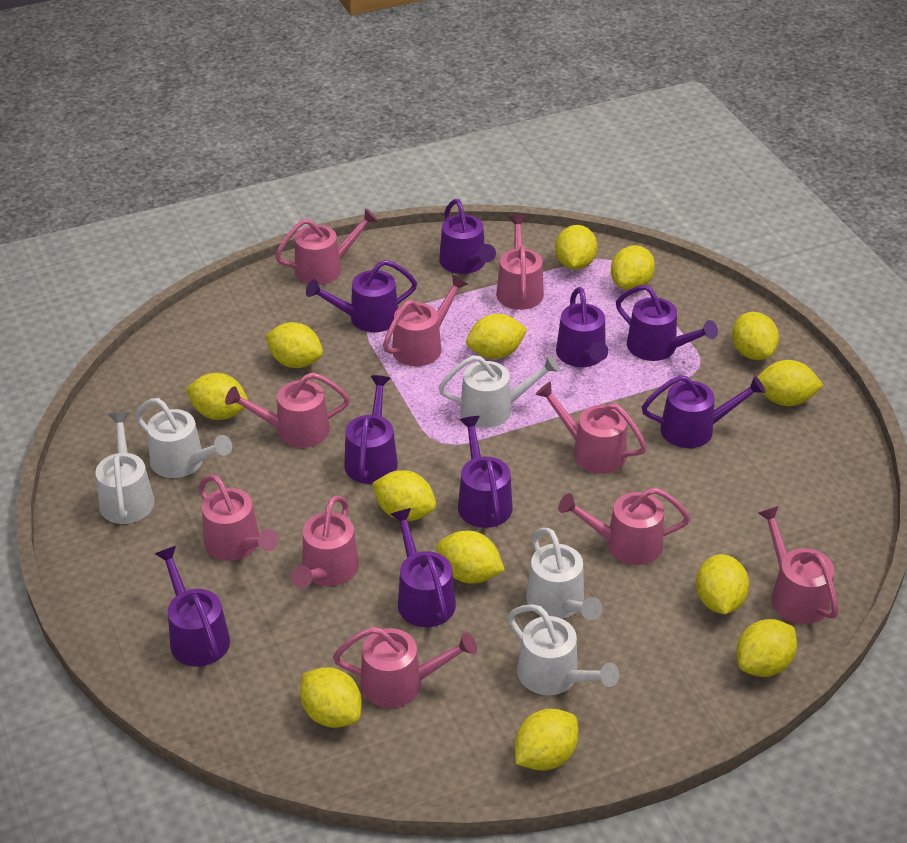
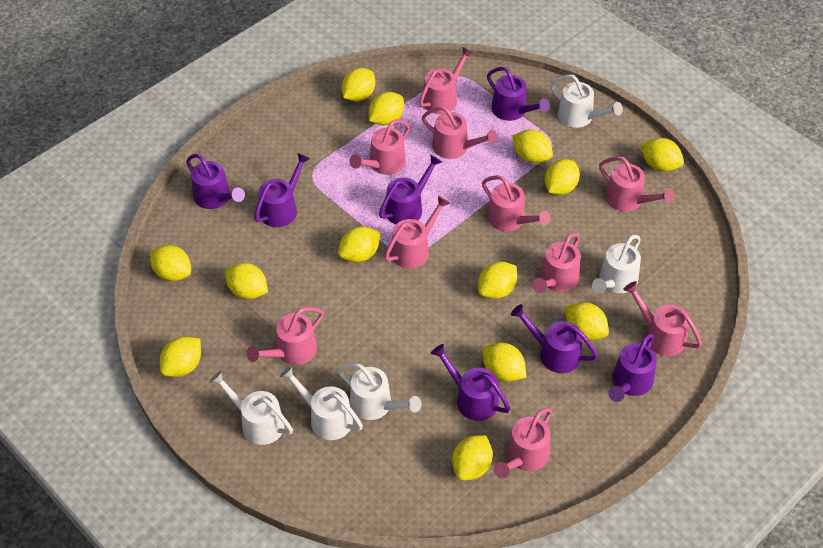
purple watering can: [155,546,230,667] [306,260,417,332] [344,375,398,484] [391,508,456,627] [439,199,496,274] [458,416,513,528] [556,287,608,367] [616,285,718,361] [642,375,766,448] = 9 -> [186,154,245,209] [254,153,310,227] [379,155,442,224] [431,344,510,421] [487,67,550,121] [511,304,598,373] [608,334,657,402] = 7

